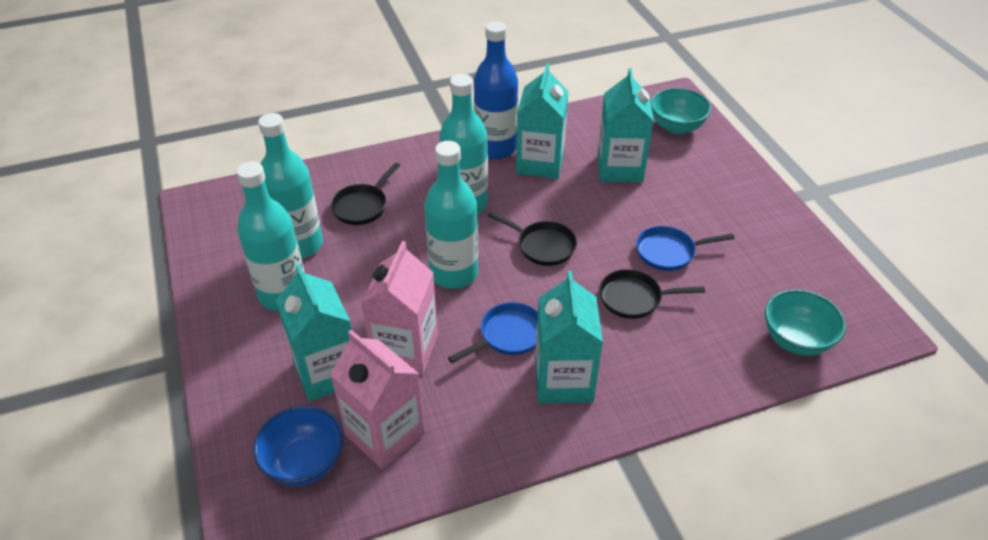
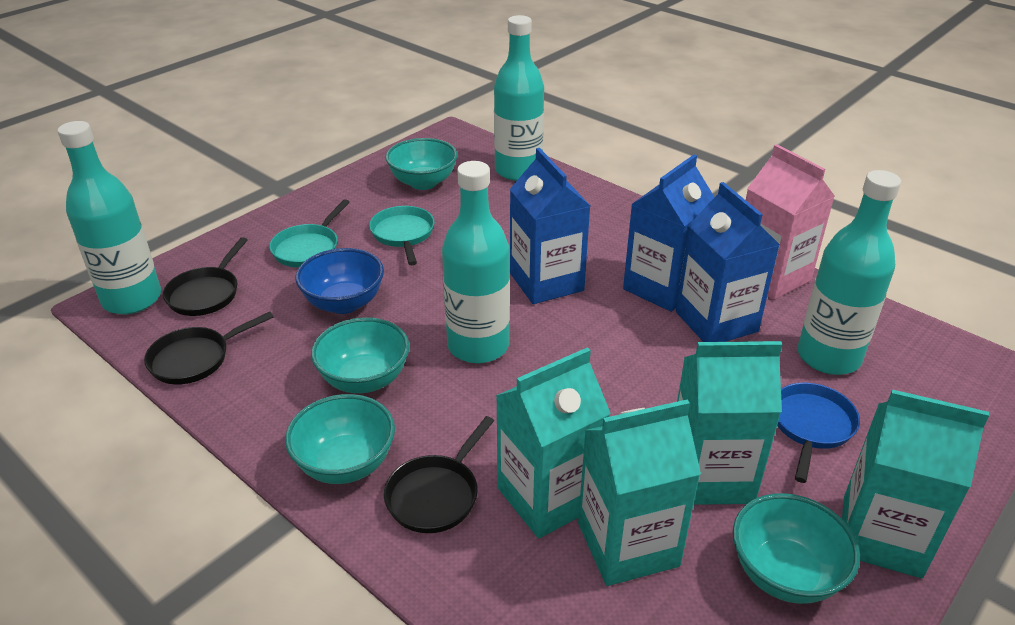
blue bottle: [474,21,518,159] = 1 -> none = 0
blue carton: none = 0 -> [510,148,590,304] [623,155,714,312] [676,182,780,342] = 3
blue pan: [448,302,538,363] [636,226,734,271] = 2 -> [777,383,860,483] = 1
pink carton: [330,330,425,469] [361,241,438,375] = 2 -> [746,144,835,300] = 1
turquoise bowl: [651,88,712,134] [765,289,846,356] = 2 -> [285,394,395,484] [311,317,410,393] [385,138,458,190] [733,493,860,604] = 4
turquoise pan: none = 0 -> [269,199,350,267] [369,206,435,265] = 2

